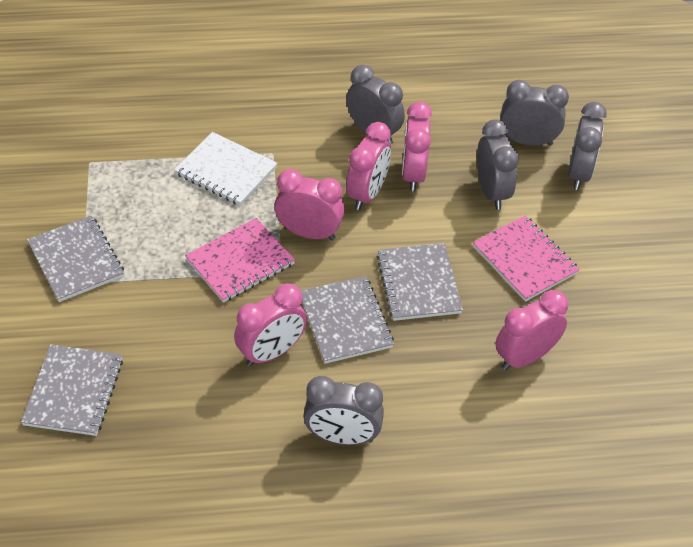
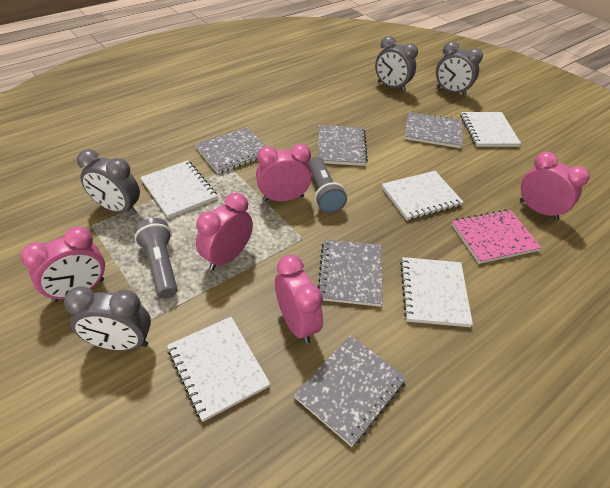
grey clock: [303,376,384,445] [346,65,405,144] [477,119,519,210] [501,80,569,146] [568,102,607,190] = 5 -> [64,287,151,351] [77,149,140,215] [375,36,418,92] [436,41,483,96] = 4
grey flashlight: none = 0 -> [134,218,177,299] [309,157,347,213] = 2
grey notebook: [21,344,123,436] [27,215,124,302] [301,276,394,364] [377,243,463,321] = 4 -> [195,127,266,174] [294,335,407,447] [317,239,383,307] [318,125,368,166] [405,112,462,148] = 5
pink notebook: [185,218,295,303] [473,215,580,302] = 2 -> [452,209,542,264] = 1
white notebook: [174,132,277,206] = 1 -> [140,160,217,219] [167,317,270,422] [382,171,464,220] [400,257,473,327] [461,112,521,147] = 5

